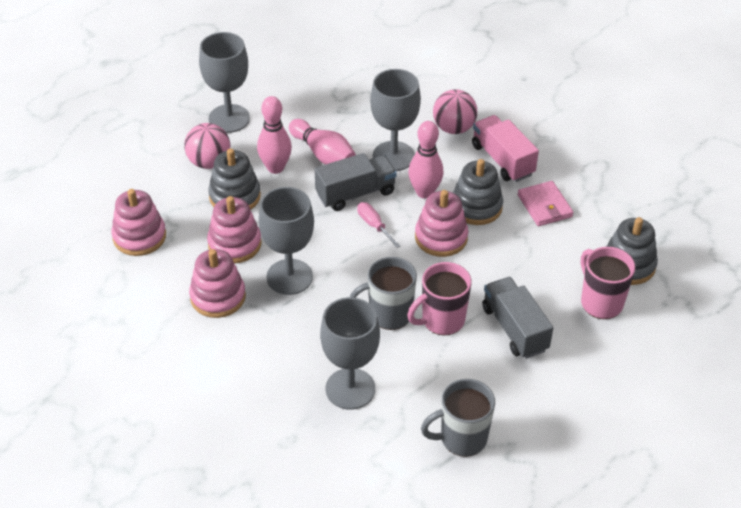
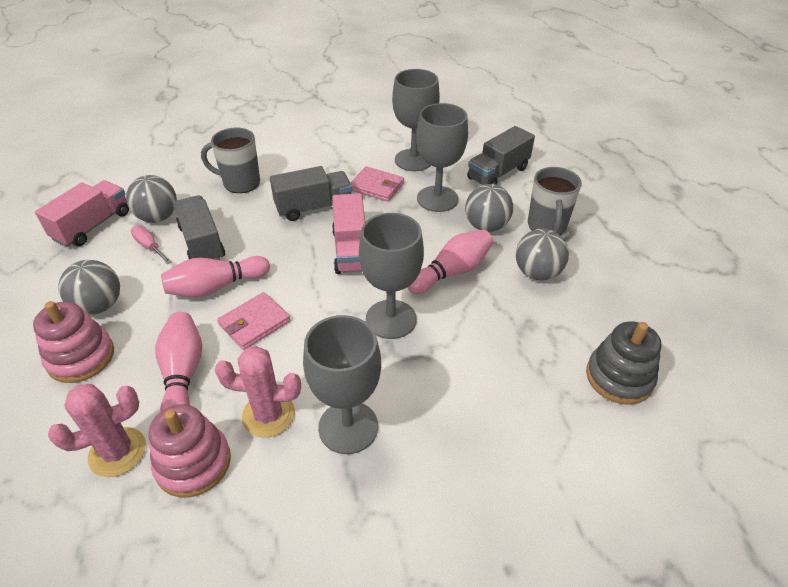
grey ball: none = 0 -> [58,260,120,315] [126,175,177,223] [465,184,513,232] [516,229,569,280] = 4
grey stacking toy: [208,148,261,210] [453,159,503,225] [606,217,658,285] = 3 -> [586,321,661,405] = 1
grey truck: [315,153,397,211] [482,277,553,359] = 2 -> [174,195,225,260] [270,166,352,221] [467,126,535,185] = 3
pink ball: [184,123,230,169] [433,89,477,134] = 2 -> none = 0
pink cactus: none = 0 -> [48,384,146,477] [215,346,301,438] = 2
pink mug: [407,262,472,335] [581,247,635,319] = 2 -> none = 0
pink stacking toy: [111,189,166,256] [189,249,246,318] [207,196,262,263] [415,190,468,257] = 4 -> [33,301,114,383] [149,404,231,498] = 2
pink truck: [472,115,539,182] = 1 -> [35,180,129,247] [332,193,365,274] = 2
pink wallet: [518,181,574,226] = 1 -> [217,292,290,350] [350,166,404,202] = 2

